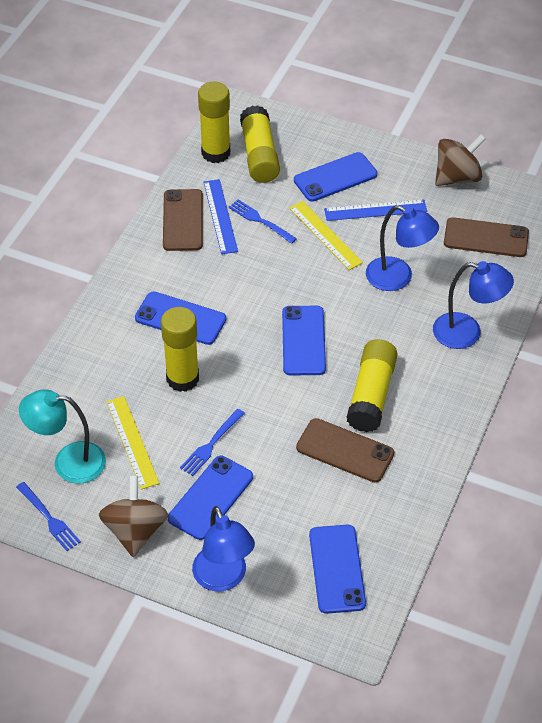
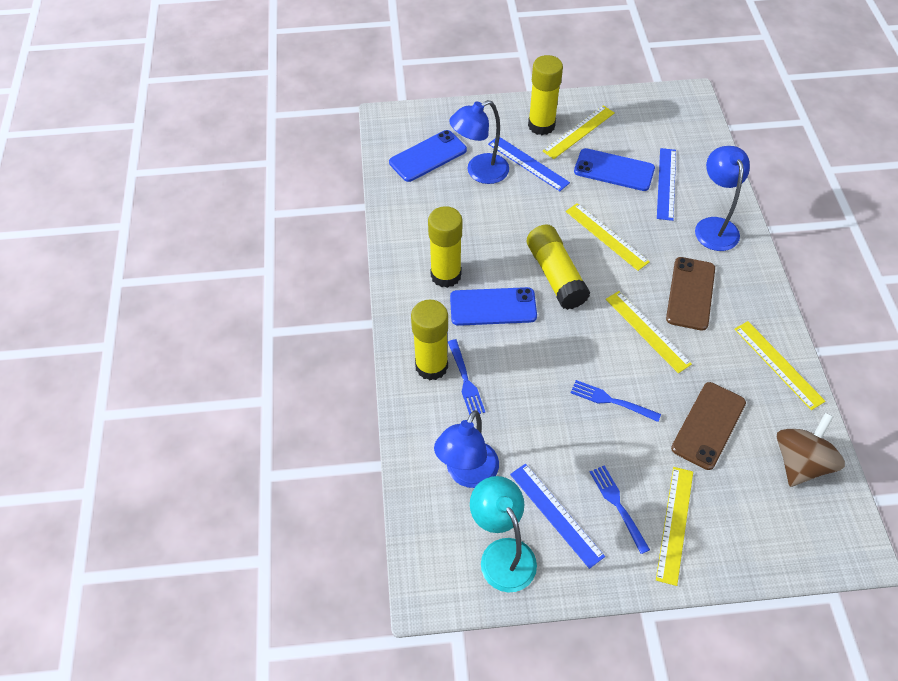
blue phone: [135,291,226,345] [168,456,253,540] [282,306,326,375] [294,152,377,202] [309,525,366,614] = 5 -> [389,130,467,182] [450,287,537,326] [574,148,655,191] = 3
blue ruler: [203,179,238,254] [324,199,427,221] = 2 -> [488,137,570,191] [510,464,605,569] [657,148,676,221] = 3
brown phone: [163,189,203,251] [296,418,394,482] [444,217,529,257] = 3 -> [666,257,715,331] [671,382,746,470] = 2
brown spinning top: [99,475,168,557] [435,134,486,186] = 2 -> [777,413,845,487] = 1
yellow ruler: [106,396,160,490] [289,201,363,270] = 2 -> [543,105,615,159] [566,203,650,271] [606,291,692,373] [656,467,693,586] [734,321,825,410] = 5

